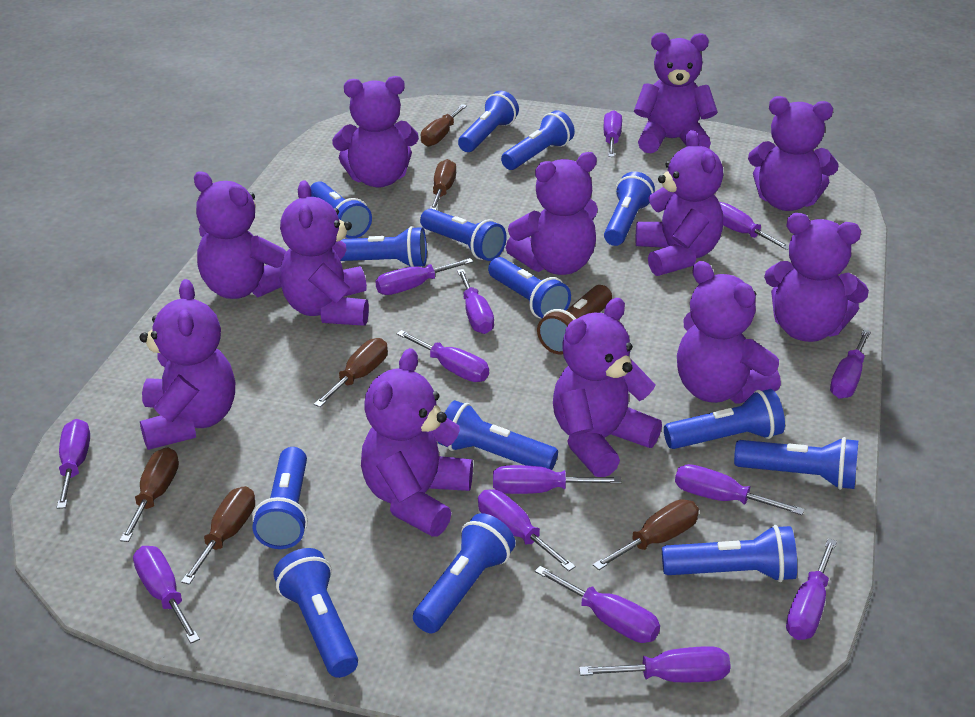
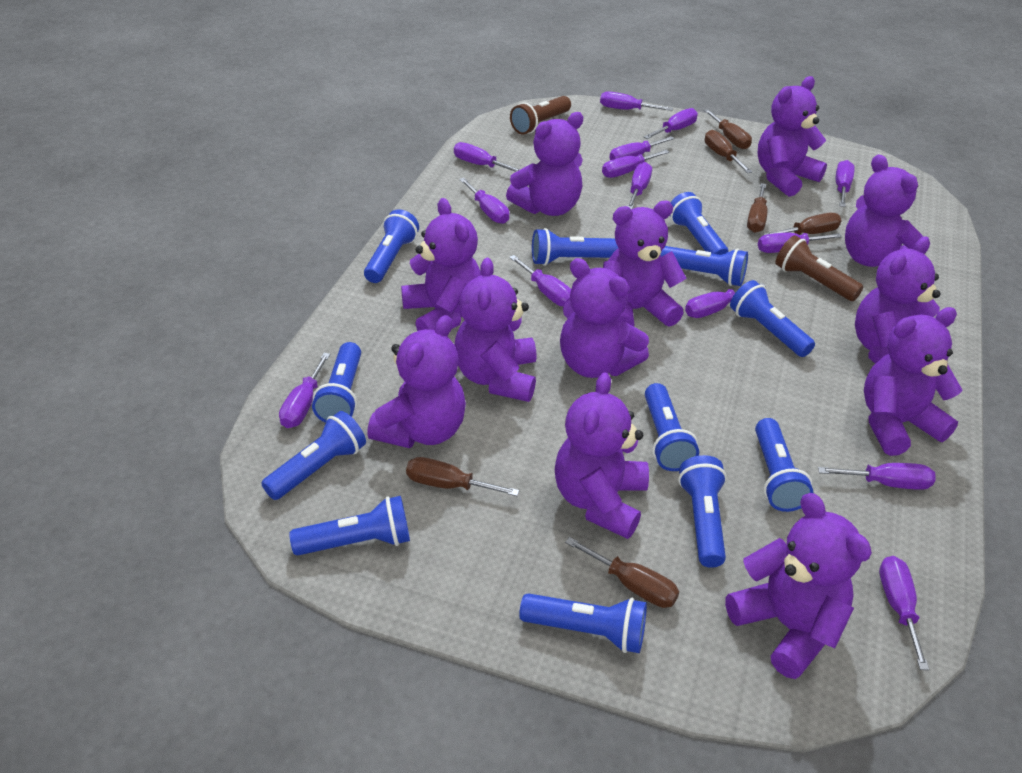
blue flashlight: [252,447,308,549] [273,548,358,678] [310,181,372,239] [340,226,427,267] [413,513,515,633] [420,209,506,261] [438,400,558,470] [458,91,519,152] [488,257,571,319] [501,110,575,170] [604,172,655,246] [662,525,797,582] [664,389,785,449] [734,437,858,490] = 14 -> [261,411,366,500] [289,496,410,555] [312,342,361,423] [364,209,419,283] [519,593,647,653] [532,228,618,266] [645,383,699,471] [660,246,748,286] [670,192,728,255] [678,455,727,568] [730,280,815,357] [755,418,813,512] = 12
brown flashlight: [537,285,612,354] = 1 -> [510,96,571,134] [775,235,863,301] = 2

